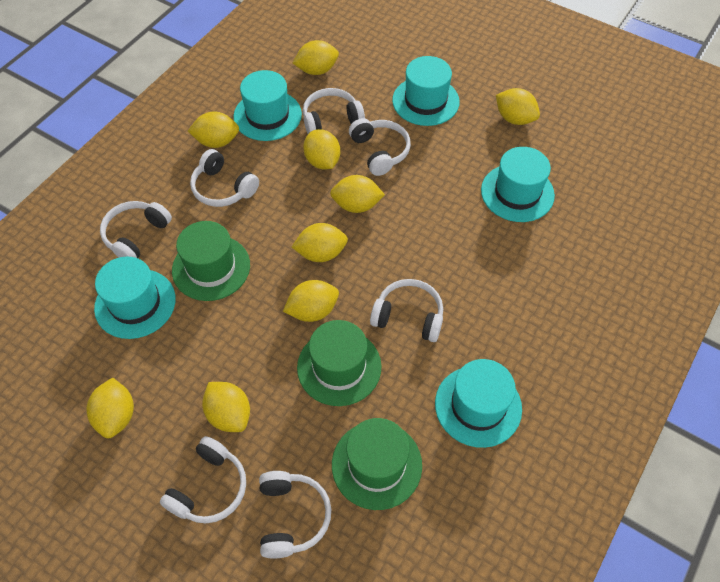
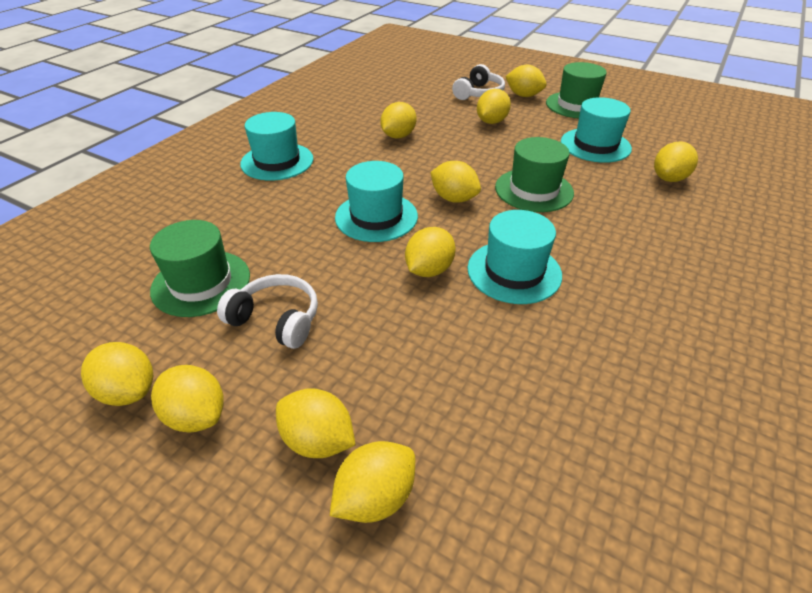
turquoise hat: [94,256,176,339] [233,70,302,141] [392,56,460,126] [435,359,522,448] [481,147,555,222] = 5 -> [240,112,313,181] [335,161,418,242] [467,210,562,304] [561,97,632,163] = 4
white headphones: [100,201,172,258] [160,436,246,523] [190,149,259,207] [259,471,331,558] [303,88,365,134] [349,118,411,176] [370,279,443,342] = 7 -> [217,274,318,349] [452,64,505,100] = 2
yellow lemon: [87,378,134,438] [188,111,239,148] [202,382,250,432] [283,280,339,322] [292,223,348,262] [293,40,339,75] [303,129,340,169] [330,175,385,213] [496,88,540,125] = 9 -> [81,342,153,406] [151,365,224,433] [276,388,355,458] [330,441,415,523] [380,102,417,139] [405,227,456,277] [430,161,481,203] [477,89,511,124] [505,65,547,97] [654,141,698,182] = 10

